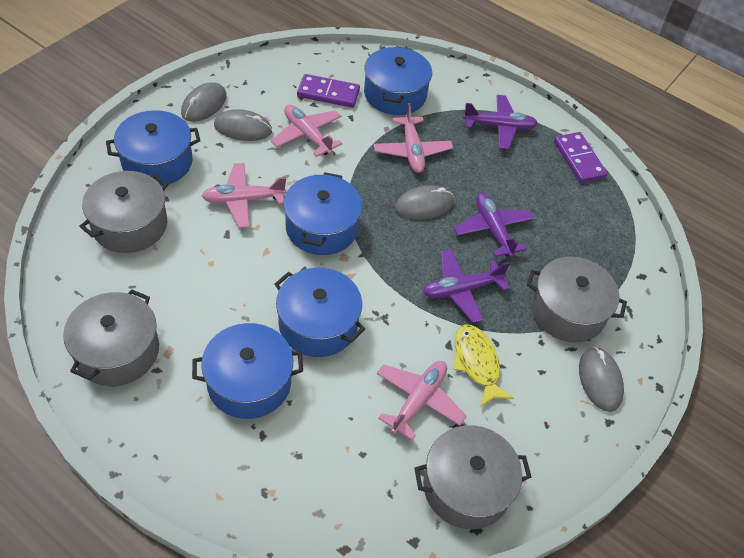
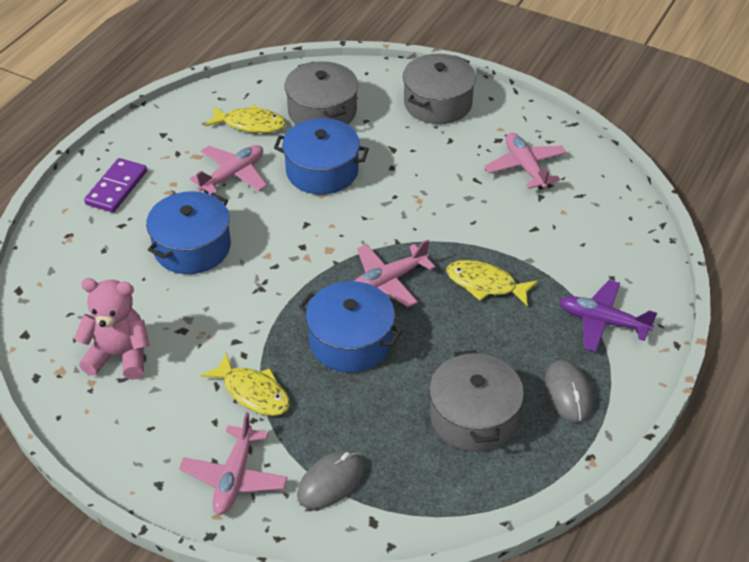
blue pot: [106,110,200,186] [192,323,303,419] [275,268,365,357] [283,172,362,255] [364,46,432,115] = 5 -> [146,191,231,274] [274,118,369,195] [299,281,403,372] = 3
grey mouse: [181,82,227,122] [214,109,272,141] [395,185,454,220] [579,347,624,412] = 4 -> [297,450,365,509] [544,360,593,423] = 2
grey pot: [63,289,159,386] [79,171,168,253] [414,425,531,529] [527,256,627,342] = 4 -> [284,61,358,125] [403,54,476,124] [429,350,524,452] = 3
pink teddy bear: none = 0 -> [74,278,149,380] = 1
purple domino: [297,74,360,108] [554,132,607,183] = 2 -> [84,158,147,213] = 1
purple plane: [423,249,510,323] [453,193,535,258] [463,95,538,149] = 3 -> [559,280,657,352] = 1
yellow fish: [453,324,514,407] = 1 -> [201,352,290,416] [205,104,286,133] [446,260,538,307] = 3

